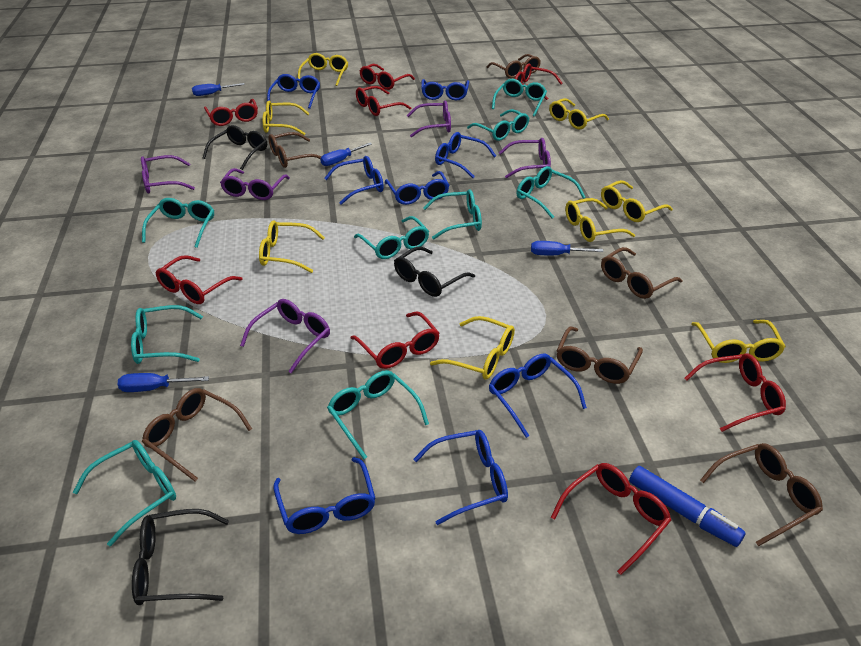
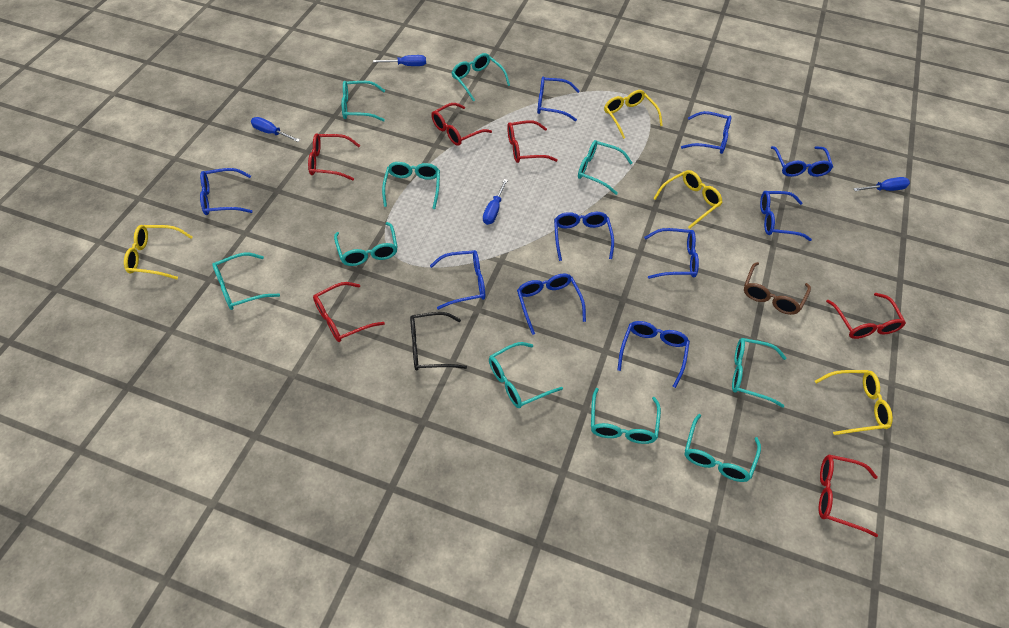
black glasses: [132,509,229,605] [203,125,267,170] [394,247,475,297] = 3 -> [410,312,467,370] = 1
blue glasses: [267,74,320,109] [273,457,376,534] [324,156,384,205] [385,171,449,205] [413,430,508,525] [421,79,469,100] [435,132,496,178] [489,354,587,438] = 8 -> [200,168,252,215] [430,250,485,310] [517,274,586,335] [537,76,580,121] [554,212,614,261] [617,321,690,388] [644,228,699,279] [681,111,731,154] [760,191,812,241] [771,146,833,177] = 10
blue marker: [629,466,746,547] = 1 -> none = 0
brown glasses: [142,388,252,481] [268,132,321,168] [486,54,541,78] [557,327,643,384] [601,247,682,299] [700,443,823,546] = 6 -> [744,262,811,315] = 1
purple glasses: [141,155,195,193] [220,168,290,200] [240,299,330,373] [407,100,451,137] [499,138,551,179] = 5 -> none = 0
red glasses: [156,255,243,304] [204,99,258,126] [351,312,440,369] [356,86,411,116] [360,64,415,90] [515,63,563,100] [551,463,671,575] [684,353,786,432] = 8 -> [308,133,360,181] [313,282,385,342] [431,103,492,146] [507,120,558,163] [819,454,878,537] [826,293,906,339] = 6
turquoise glasses: [73,440,176,546] [131,305,203,364] [142,198,214,248] [327,370,429,459] [354,216,429,259] [423,189,482,239] [467,109,529,141] [492,79,547,116] [517,166,585,219] = 9 -> [212,253,280,310] [334,222,398,266] [342,81,385,122] [382,162,440,209] [452,53,510,102] [489,342,563,408] [578,140,632,195] [591,388,661,444] [685,414,761,482] [732,338,786,408] = 10
yellow glasses: [259,220,325,273] [263,101,310,135] [298,53,348,86] [430,316,515,379] [549,98,609,129] [565,198,635,242] [601,180,673,222] [691,320,786,363] = 8 -> [124,225,193,279] [604,90,663,139] [653,170,723,229] [815,370,893,435] = 4

